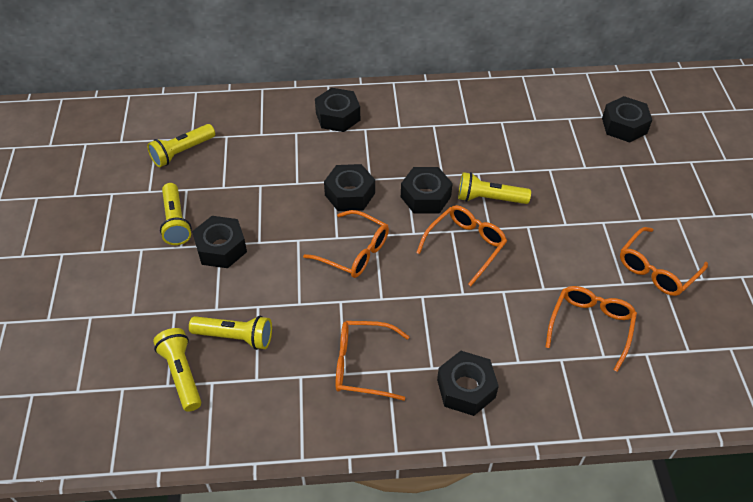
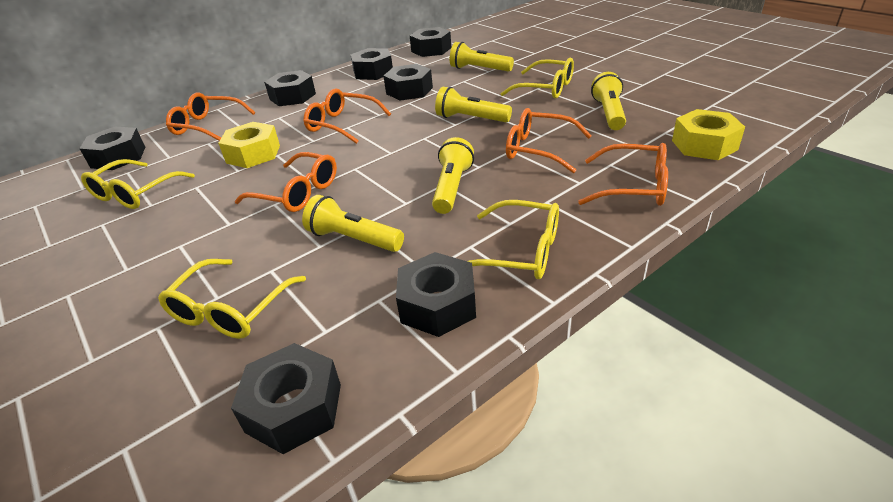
black nut: [192,216,247,268] [315,88,360,132] [324,164,375,211] [401,167,453,214] [437,351,499,416] [602,96,652,143] = 6 -> [79,127,145,170] [231,343,341,454] [264,70,316,106] [350,48,393,80] [384,64,433,101] [396,252,476,337] [409,27,451,57] = 7
yellow glasses: none = 0 -> [81,159,195,209] [158,259,306,339] [467,200,559,279] [500,58,574,98] = 4
yellow nut: none = 0 -> [218,122,280,168] [672,109,745,160] = 2

